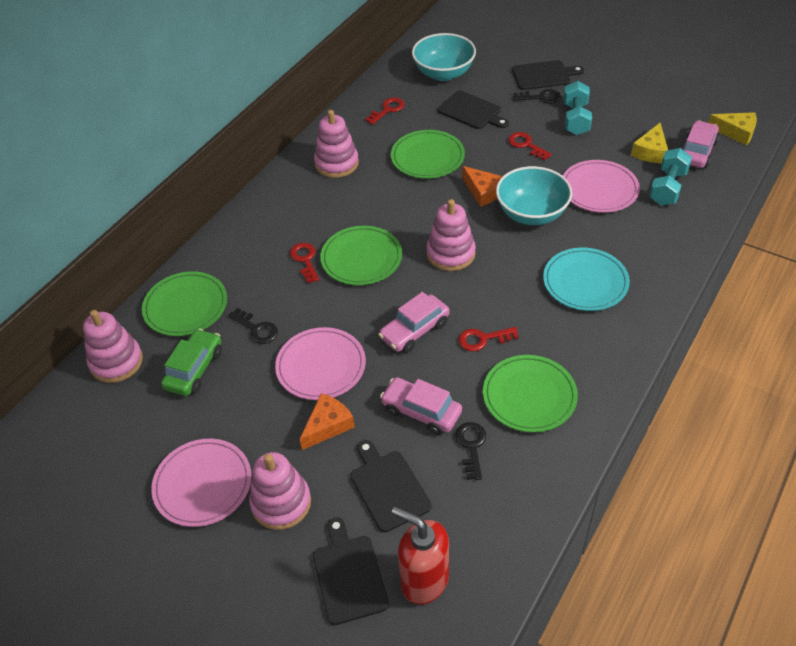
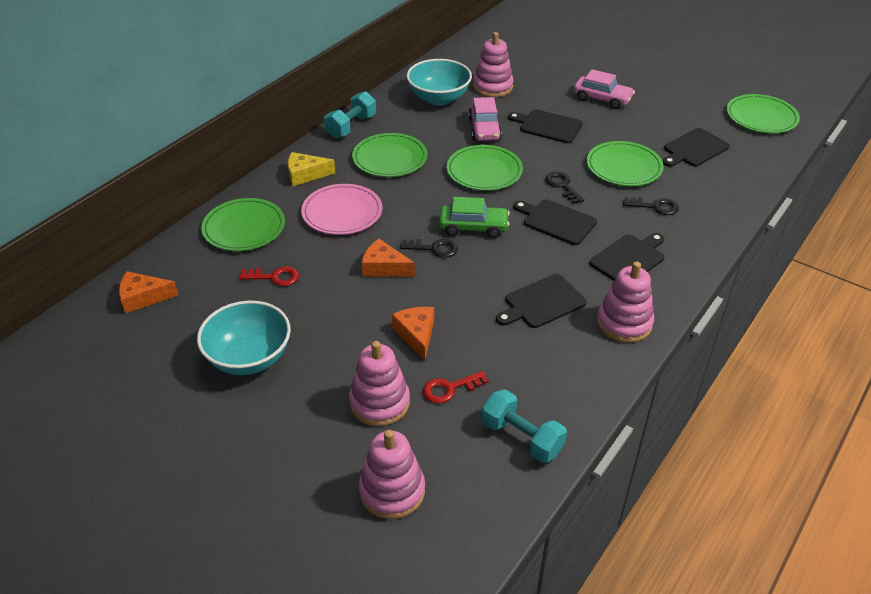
black cutting board: [313,518,389,625] [350,440,431,533] [438,91,509,129] [512,60,584,90] = 4 -> [496,274,586,328] [508,110,583,143] [513,199,597,245] [589,233,665,281] [663,128,730,167] = 5
green plate: [142,271,227,336] [320,226,402,285] [391,130,465,178] [483,355,578,432] = 4 -> [201,198,285,251] [352,133,427,177] [446,145,523,191] [587,141,664,186] [726,94,800,133] = 5
orange cheese: [300,393,355,450] [462,166,503,207] = 2 -> [119,271,178,314] [362,239,415,277] [392,307,434,361] = 3
pink car: [378,292,449,353] [380,377,462,435] [682,120,719,168] = 3 -> [468,97,502,141] [574,69,635,109] = 2
pink plate: [151,439,252,527] [275,327,366,400] [563,160,640,213] = 3 -> [301,184,382,235] = 1
red key: [290,243,319,283] [365,97,405,125] [458,327,519,351] [508,132,552,160] = 4 -> [239,266,299,286] [423,371,489,404] = 2
red soap dispenser: [391,507,449,605] = 1 -> none = 0
turquoise plate: [543,248,630,311] = 1 -> none = 0
yellow cheese: [631,123,668,163] [709,112,757,145] = 2 -> [288,152,335,186] = 1

